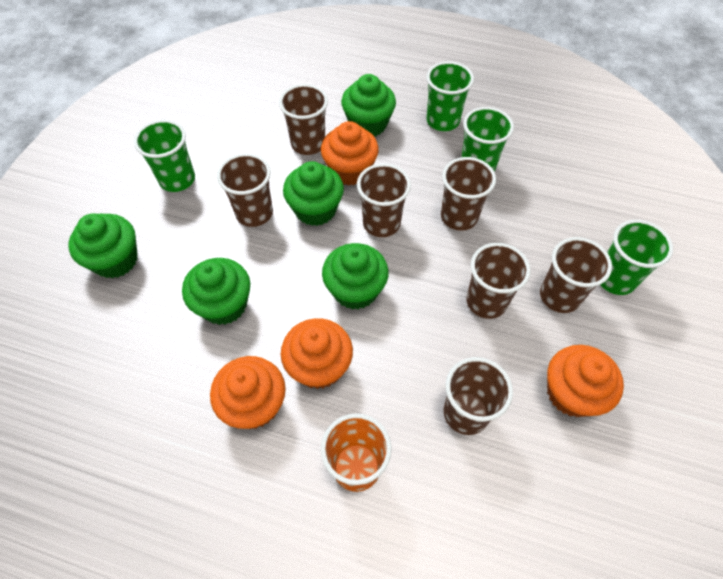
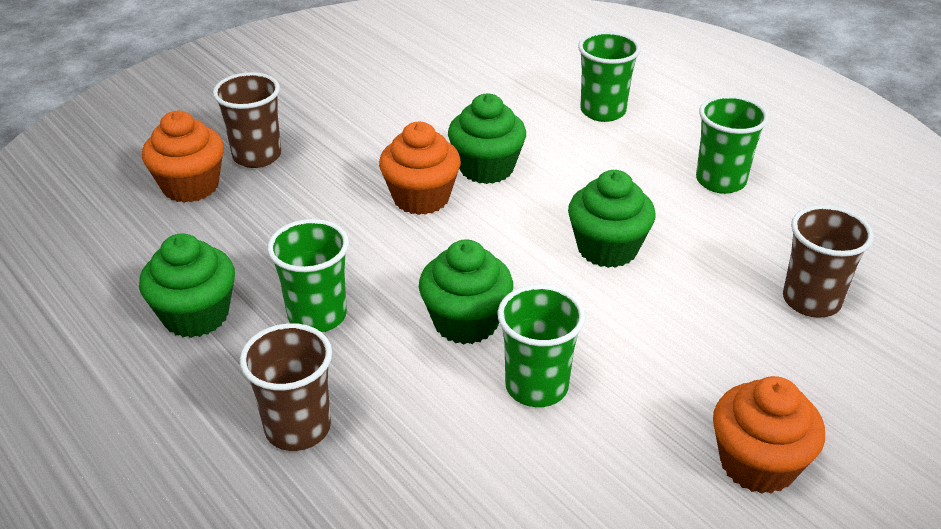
brown cup: [217,153,273,227] [279,84,328,155] [357,163,411,237] [441,157,496,230] [444,357,513,435] [466,243,531,319] [540,237,612,313] = 7 -> [213,72,281,168] [240,323,332,451] [783,205,874,317] = 3
green cupcake: [68,213,138,278] [182,258,250,325] [283,161,344,226] [322,243,389,310] [341,74,396,136] = 5 -> [139,233,235,338] [419,239,513,344] [448,94,526,184] [568,170,656,268] = 4
orange cup: [321,413,392,492] = 1 -> none = 0
orange cupcake: [210,356,286,429] [281,318,353,389] [321,121,379,186] [547,345,624,417] = 4 -> [142,111,224,203] [379,122,461,215] [713,376,825,494] = 3

